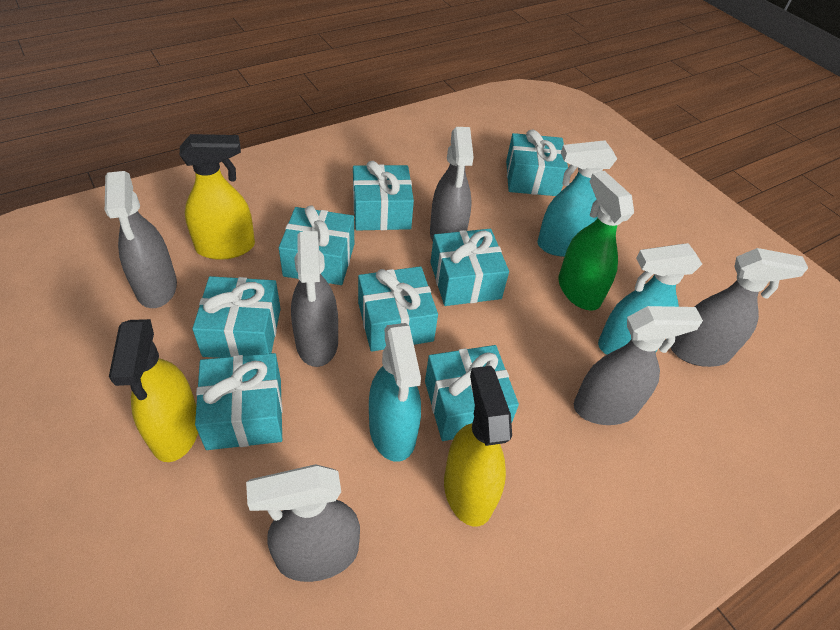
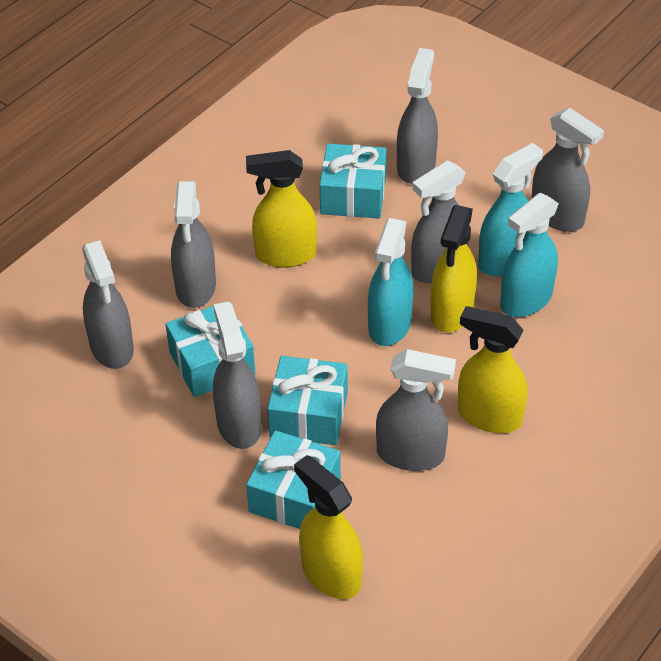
green spray bottle: [558,171,634,311] = 1 -> none = 0
grey spray bottle: [105,171,177,308] [246,464,360,582] [291,231,338,367] [430,127,474,242] [574,306,703,425] [670,248,808,367] = 6 -> [82,240,134,369] [171,181,216,308] [213,301,262,449] [376,349,456,471] [397,48,438,184] [411,160,468,283] [531,108,604,232] = 7
turquoise gift: [192,276,281,358] [195,353,283,450] [279,205,354,285] [353,161,414,230] [358,266,438,352] [425,345,519,441] [430,229,509,306] [506,129,568,196] = 8 -> [166,301,255,397] [246,430,341,529] [268,356,348,445] [320,144,387,219] = 4
yellow spray bottle: [109,319,198,462] [180,134,255,260] [444,366,512,527] = 3 -> [246,150,317,267] [294,455,363,599] [430,205,477,332] [458,306,528,433] = 4

